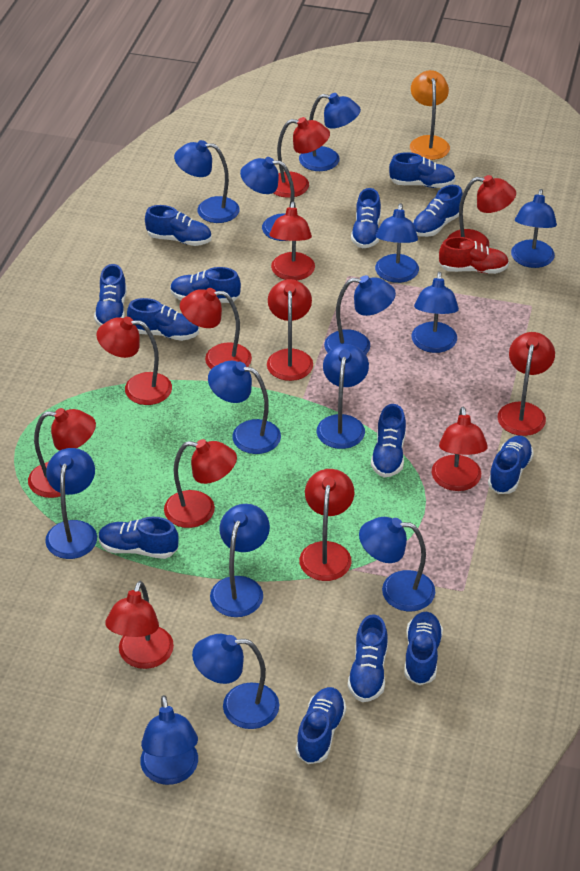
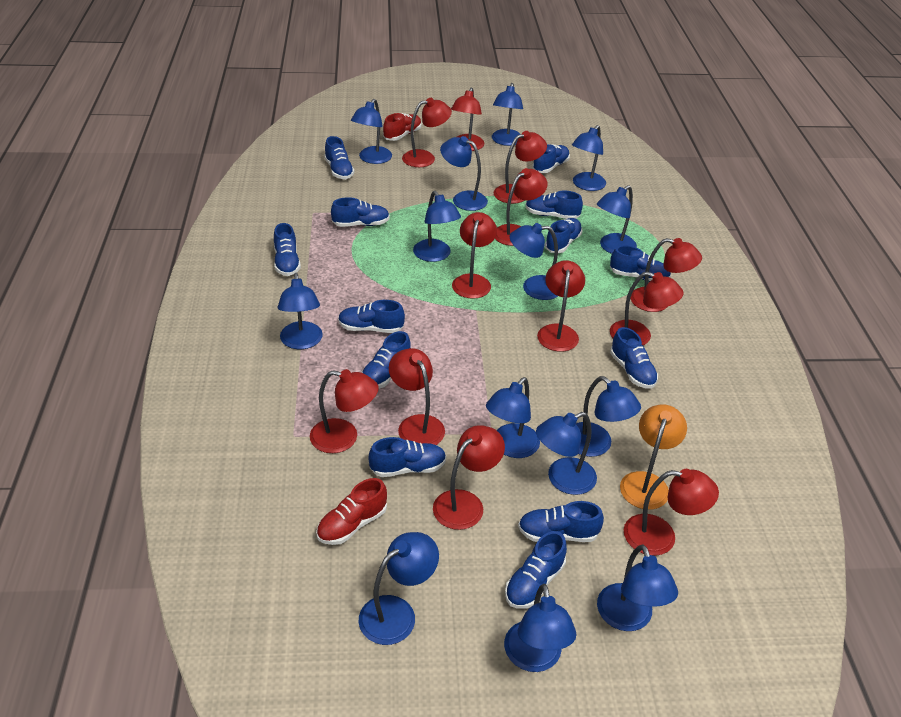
red shoe: [439,237,509,274] = 1 -> [316,478,387,545] [383,113,422,141] = 2

